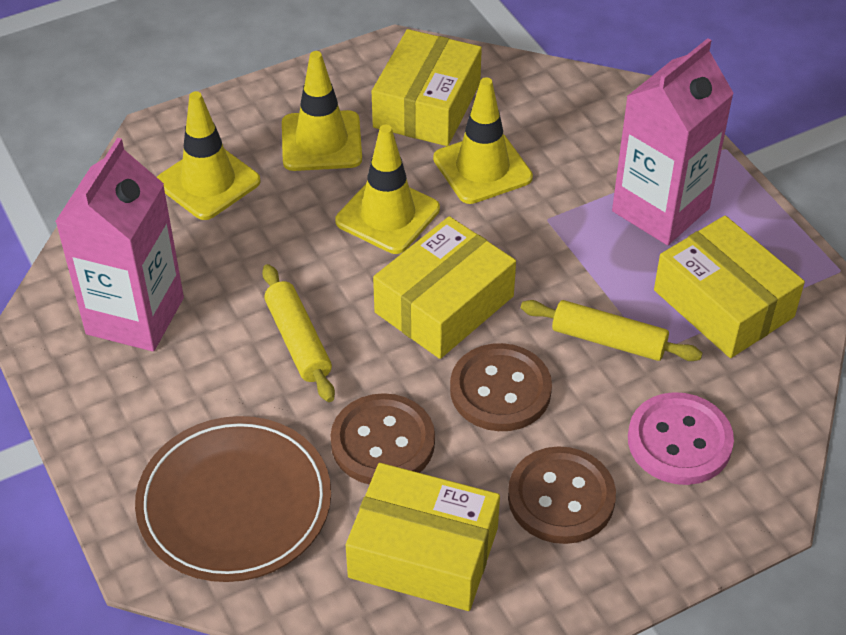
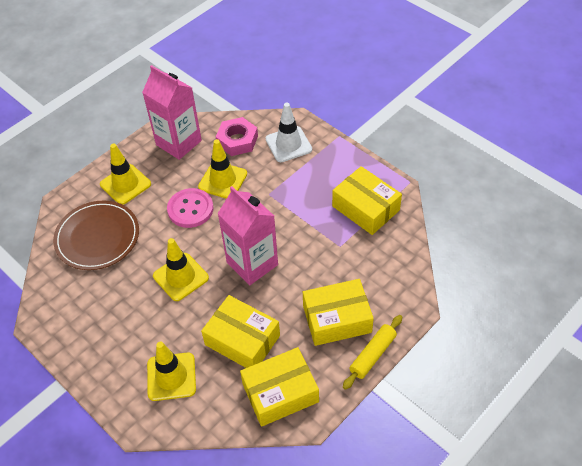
brown button: [330,393,435,485] [450,343,552,431] [508,446,616,544] = 3 -> none = 0
pink nut: none = 0 -> [216,117,258,156] = 1
white traffic cone: none = 0 -> [265,103,312,162] = 1
yellow rolling pin: [262,264,335,402] [521,300,702,361] = 2 -> [343,315,402,390] = 1

